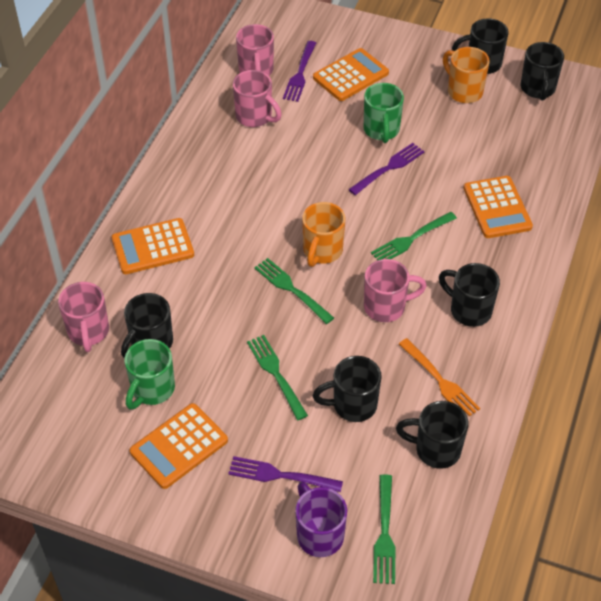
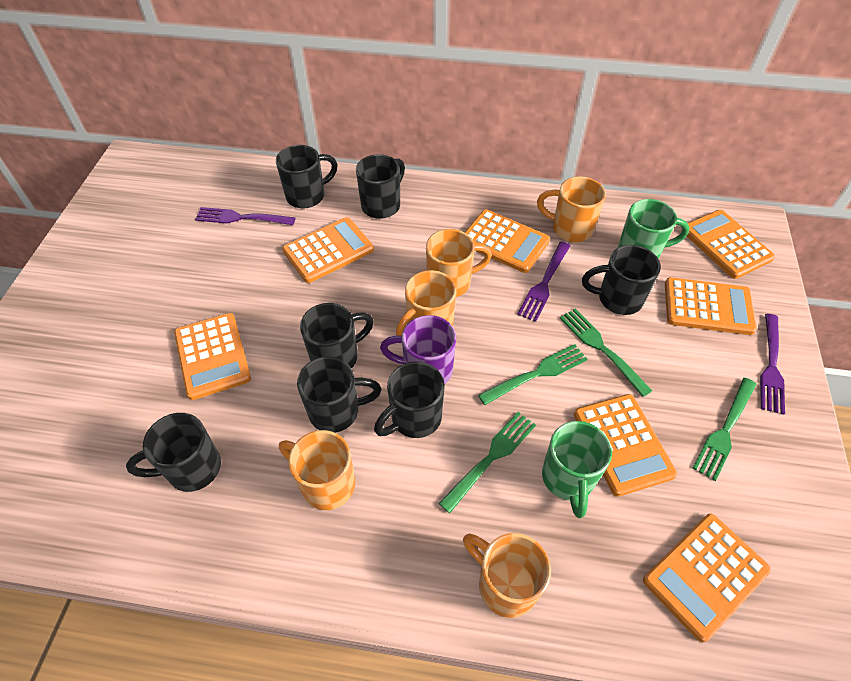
black mug: [121,293,173,358] [313,356,382,422] [396,401,469,469] [439,263,500,327] [452,18,509,74] [521,42,564,100] = 6 -> [126,413,221,492] [276,145,338,208] [297,356,381,433] [300,303,374,368] [356,154,405,219] [374,361,445,438] [582,245,661,315] = 7
orange calculator: [112,218,194,274] [130,403,228,489] [313,48,389,101] [464,176,533,238] = 4 -> [174,313,251,400] [282,217,374,283] [464,209,550,273] [574,394,677,497] [643,514,771,642] [665,277,757,335] [681,210,775,279] = 7
orange fork: [399,338,480,417] = 1 -> none = 0
orange mug: [302,202,345,267] [443,47,490,103] = 2 -> [279,430,355,510] [396,270,456,336] [426,229,492,297] [463,533,551,618] [537,176,606,242] = 5
pink mug: [58,282,109,352] [233,70,282,127] [236,24,274,76] [364,259,427,322] = 4 -> none = 0

